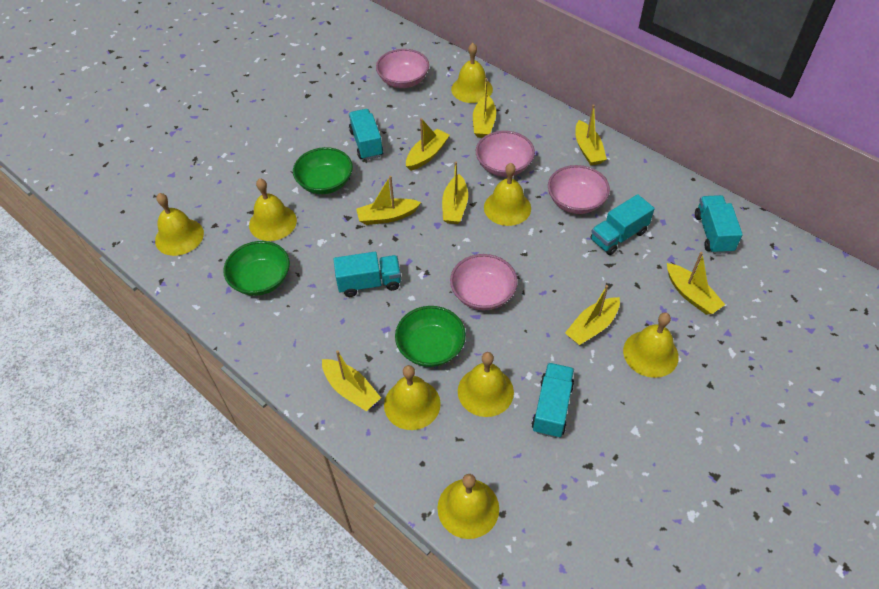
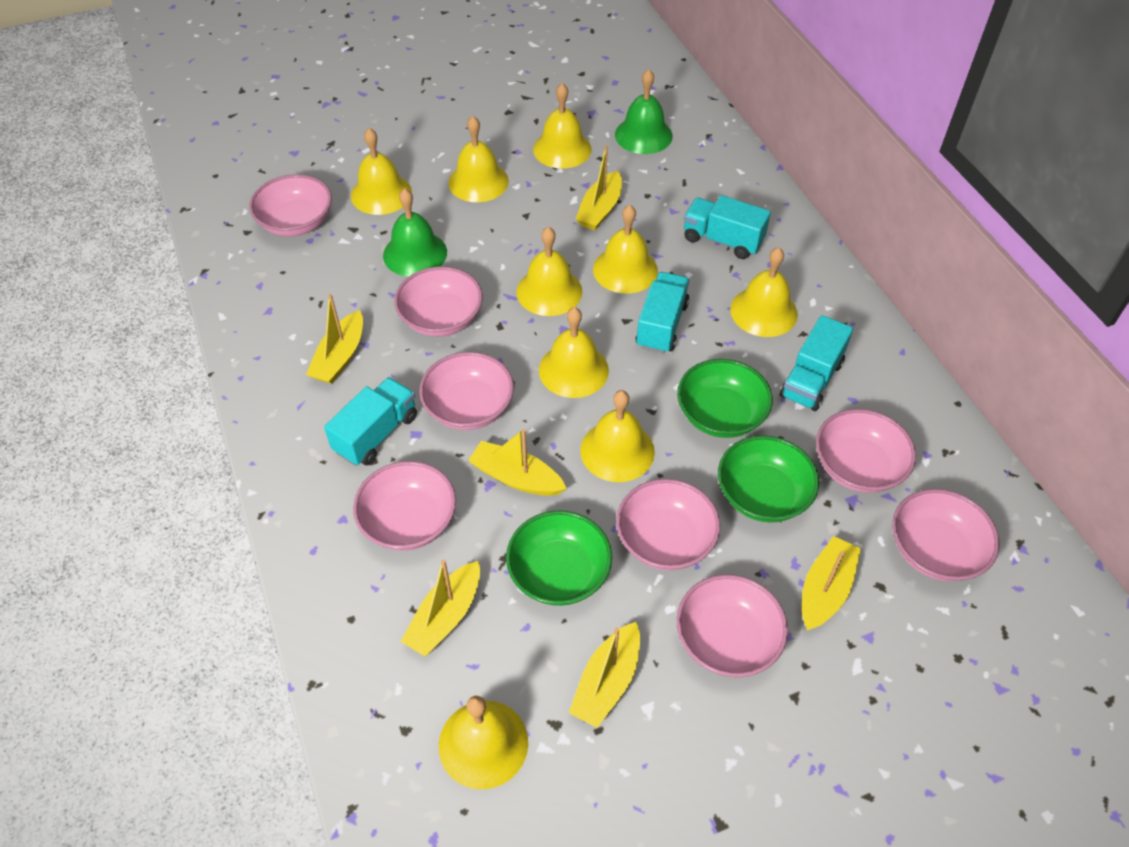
green bell: none = 0 -> [383,188,447,277] [615,69,673,154] = 2
pink bowl: [376,49,429,88] [450,254,518,310] [476,131,535,177] [548,165,610,214] = 4 -> [249,174,332,237] [353,461,456,551] [394,266,483,337] [419,352,514,430] [616,479,720,570] [677,574,788,677] [816,409,916,493] [892,489,1000,582] = 8
turquoise truck: [333,252,401,297] [349,109,384,160] [532,363,574,438] [590,194,655,255] [695,195,743,254] = 5 -> [324,377,417,466] [636,272,689,354] [684,195,771,259] [780,315,853,411] = 4
yellow bell: [155,193,204,256] [249,178,297,241] [384,365,441,430] [437,474,499,539] [451,43,493,103] [458,352,514,417] [484,163,531,226] [623,312,679,378] = 8 -> [351,128,412,215] [439,696,528,790] [448,116,509,202] [516,227,582,316] [533,83,592,169] [539,307,609,398] [580,390,655,482] [593,205,658,294] [730,247,798,337] = 9
yellow boat: [322,350,381,411] [356,176,421,225] [406,118,450,171] [442,162,468,224] [473,78,496,138] [565,285,620,345] [575,104,607,165] [667,252,725,315] = 8 -> [306,293,363,384] [400,560,480,657] [468,429,567,496] [569,622,640,728] [576,146,622,230] [802,536,861,630] = 6

